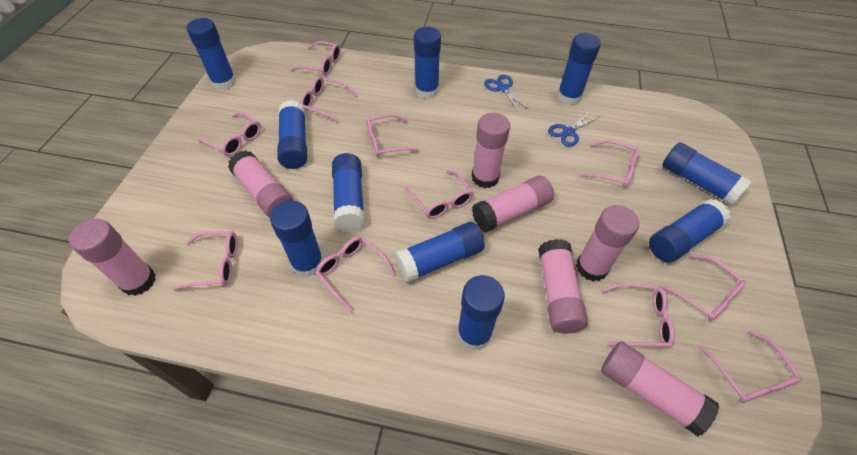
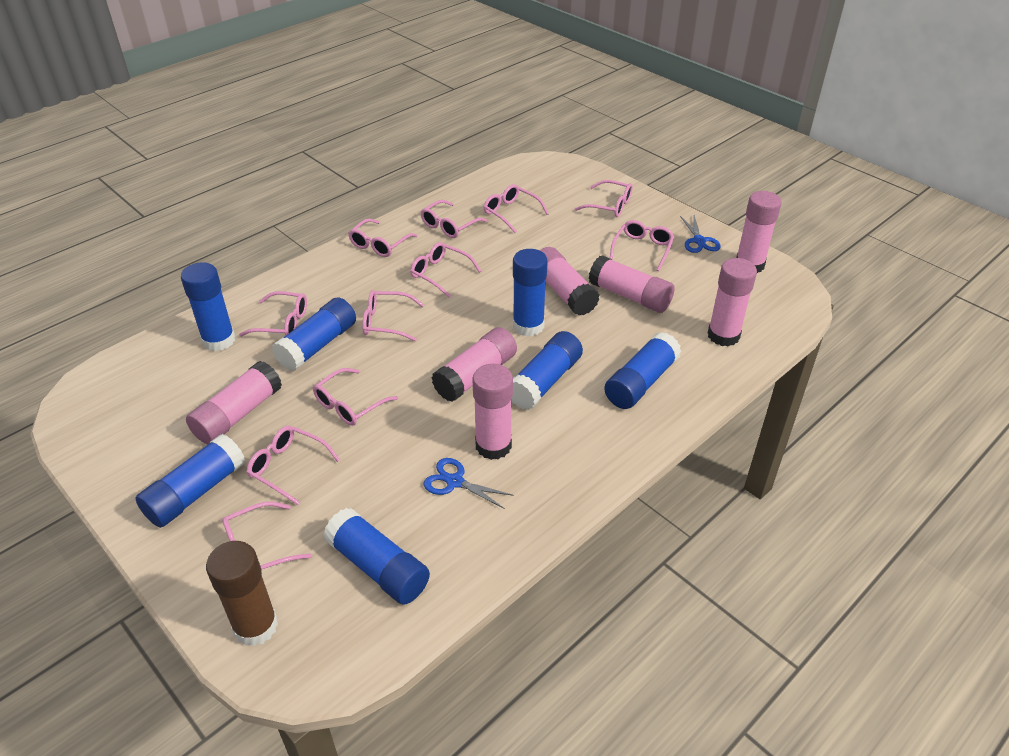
blue glue stick: [187,18,236,90] [270,201,324,277] [277,100,307,169] [332,153,365,232] [395,222,485,283] [414,27,441,99] [457,275,505,351] [557,33,601,105] [649,199,731,262] [662,142,752,205] = 10 -> [135,434,245,528] [181,262,235,352] [272,297,356,371] [323,508,430,605] [511,331,583,410] [513,249,548,336] [604,332,682,409] = 7
brown glue stick: none = 0 -> [206,541,278,646] = 1

